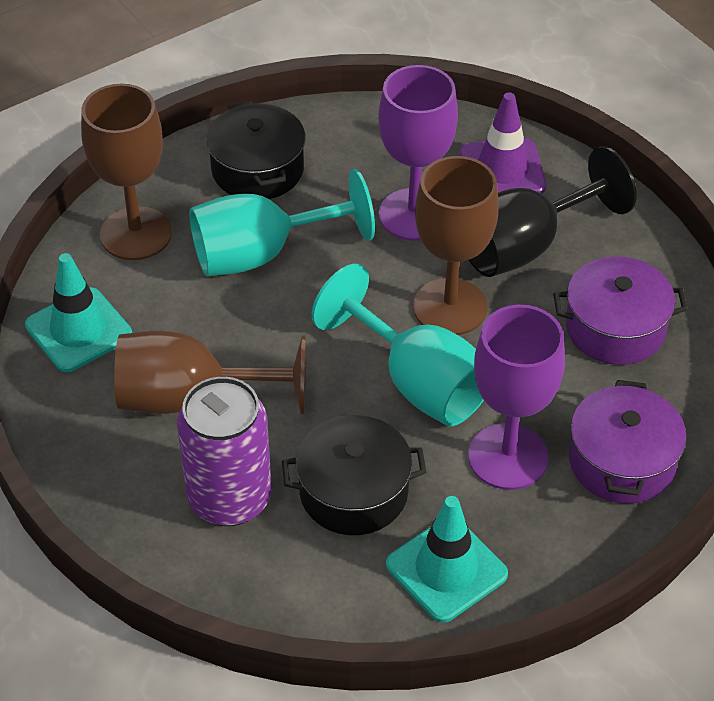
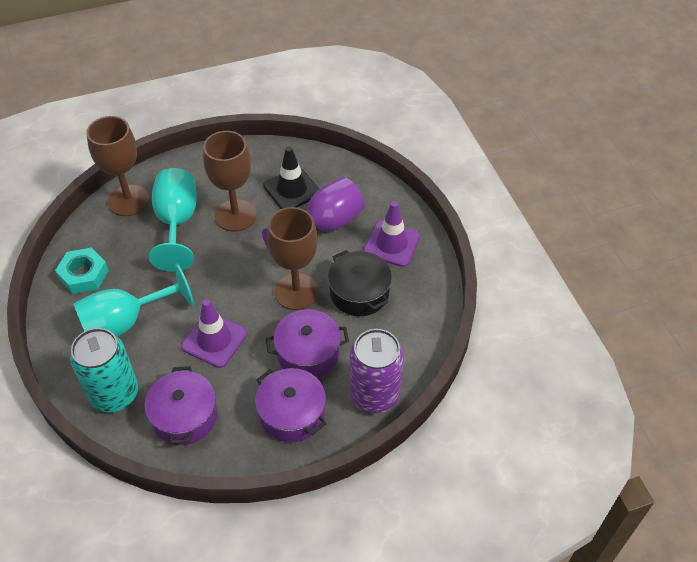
black goblet: [469,146,637,277] = 1 -> none = 0
black pot: [206,101,305,199] [282,415,426,535] = 2 -> [328,250,392,316] = 1
black traffic cone: none = 0 -> [263,146,319,209] = 1
purple goblet: [378,65,458,241] [468,305,565,490] = 2 -> [262,177,365,250] = 1
purple pot: [553,256,688,365] [569,380,687,504] = 2 -> [144,366,217,445] [255,368,326,442] [266,309,349,377] = 3
purple traffic cone: [460,92,546,194] = 1 -> [181,299,247,368] [363,201,420,267] = 2
turquoise can: none = 0 -> [70,328,138,413] = 1
turquoise nut: none = 0 -> [55,248,109,294] = 1
turquoise traffic cone: [25,253,132,372] [386,496,508,623] = 2 -> none = 0

